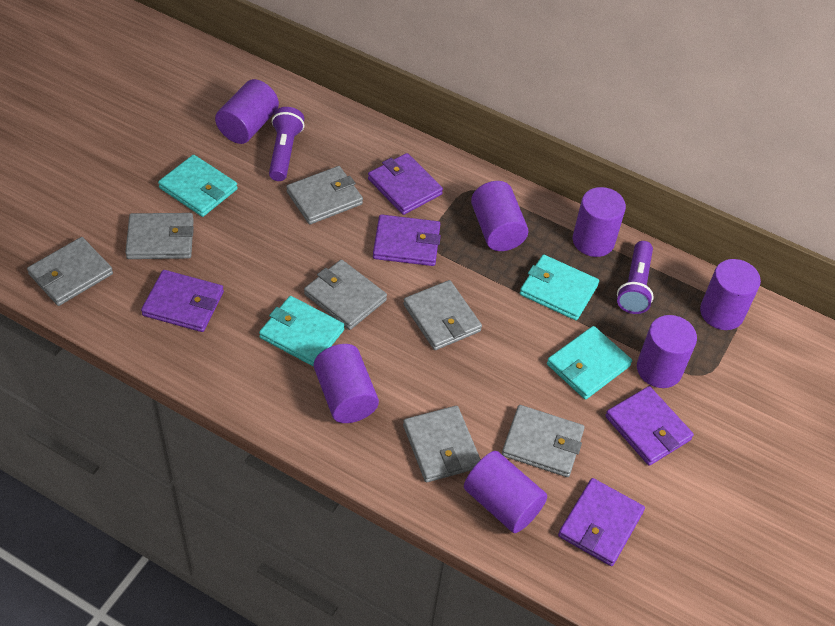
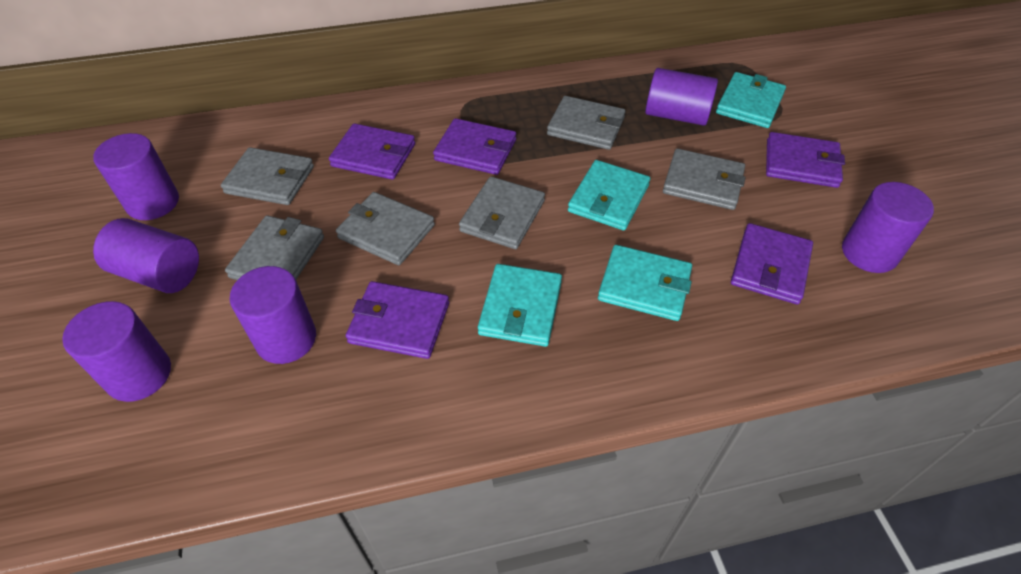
grey wallet: [27,237,113,306] [125,213,194,259] [286,166,363,224] [304,259,387,330] [403,280,482,350] [403,406,481,482] [502,405,585,477] = 7 -> [221,147,314,205] [225,215,324,280] [336,192,435,265] [459,177,545,249] [547,96,626,150] [663,149,745,210] = 6
purple cylinder: [215,79,279,144] [314,344,379,423] [464,451,547,533] [471,181,528,251] [573,187,626,257] [637,315,697,388] [700,259,761,330] = 7 -> [62,301,171,402] [93,133,179,220] [93,218,199,293] [230,266,316,364] [645,68,718,126] [842,182,934,273] = 6
purple flashlight: [269,107,305,181] [617,241,654,314] = 2 -> none = 0

